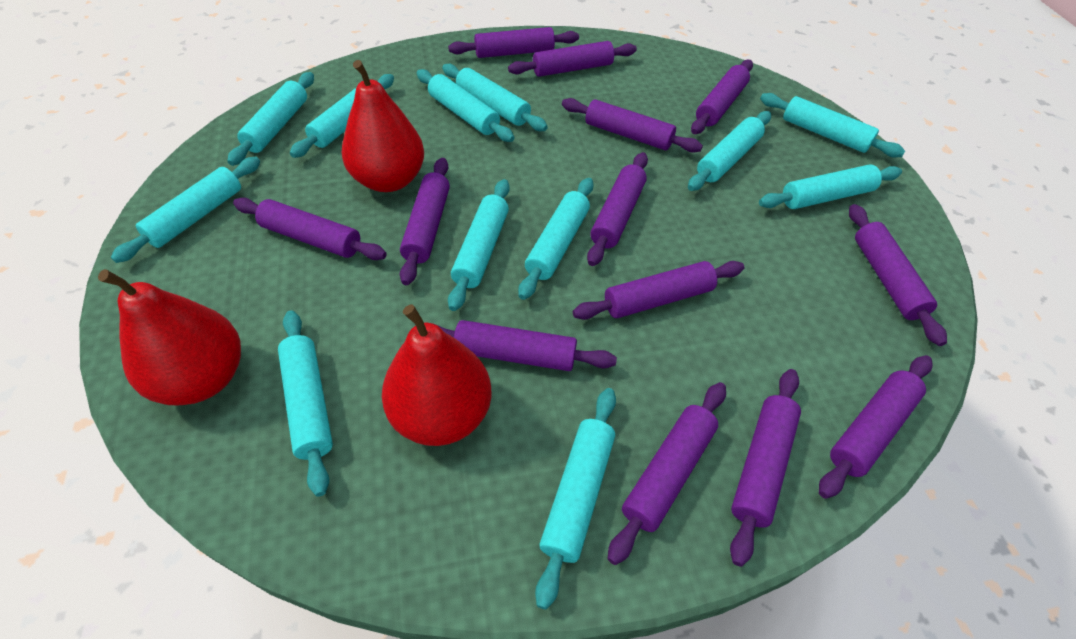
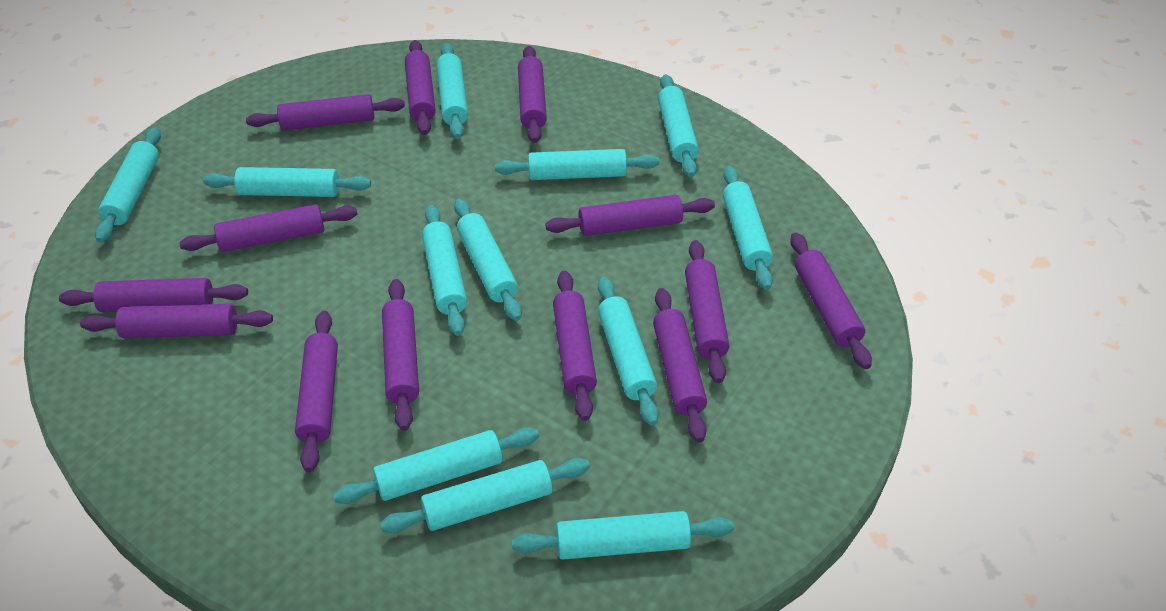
red pear: [98,269,241,405] [342,60,424,192] [382,304,492,446] = 3 -> none = 0

